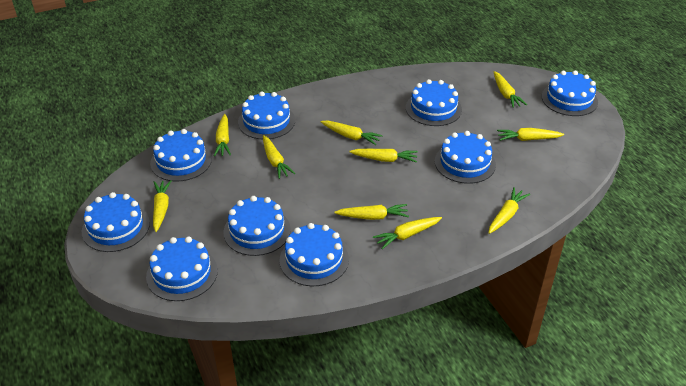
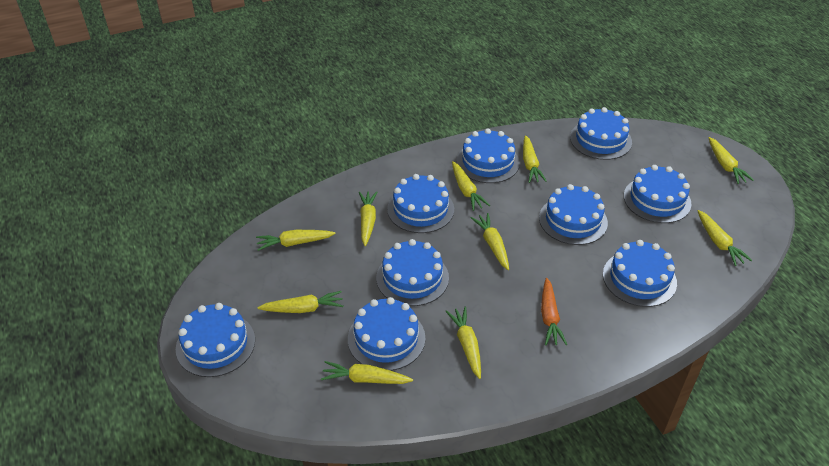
orange carrot: none = 0 -> [541,278,567,345] = 1

